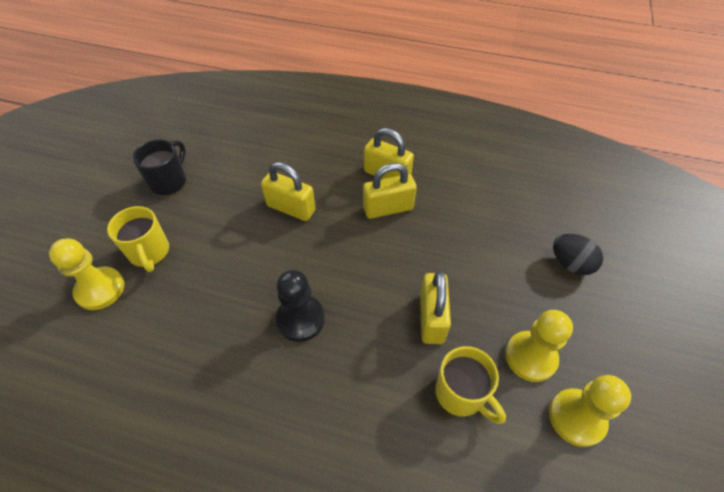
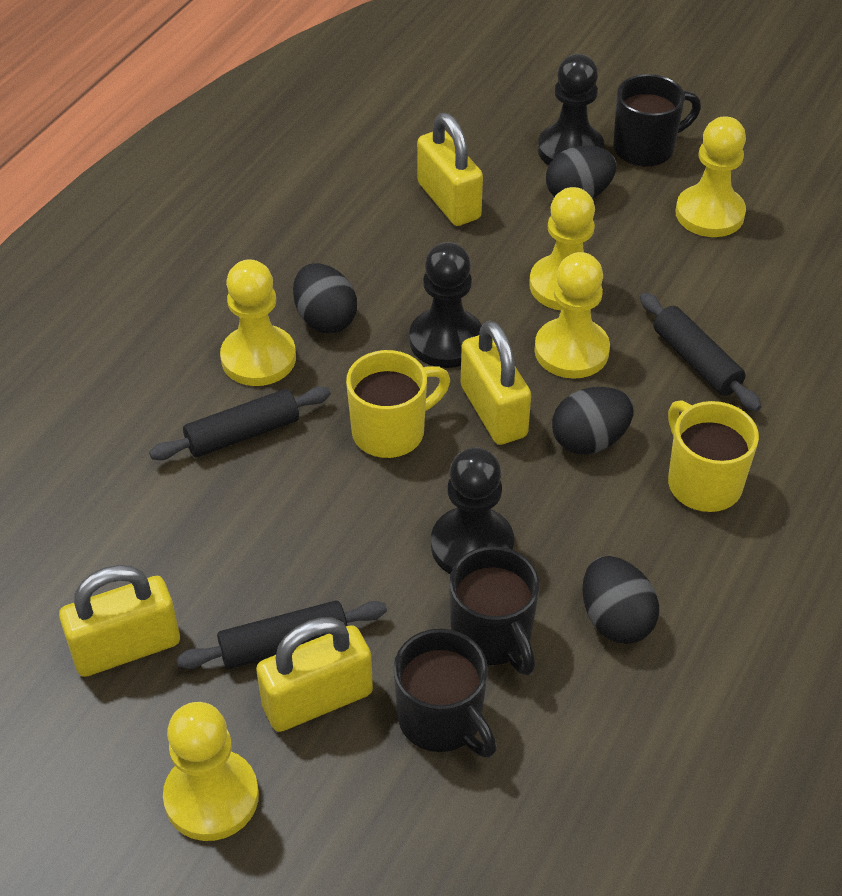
black egg: [553,234,603,275] = 1 -> [293,263,357,333] [546,145,617,199] [552,387,634,455] [582,556,659,644] = 4
black mug: [132,140,186,195] = 1 -> [393,629,497,758] [449,546,540,675] [613,74,701,167] = 3
black pawn: [276,270,325,342] = 1 -> [409,242,482,368] [431,447,514,574] [538,54,604,165] = 3
black rolling pin: none = 0 -> [149,387,331,460] [176,601,387,669] [640,293,762,412] = 3
yellow pawn: [49,239,124,310] [505,310,573,382] [549,375,631,447] = 3 -> [163,702,259,841] [220,259,296,386] [529,187,602,310] [534,252,610,379] [676,116,746,237] = 5

